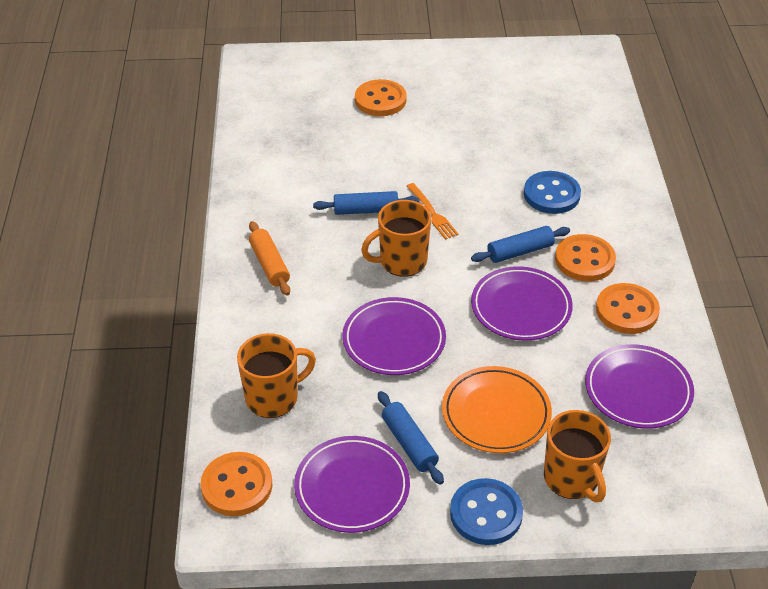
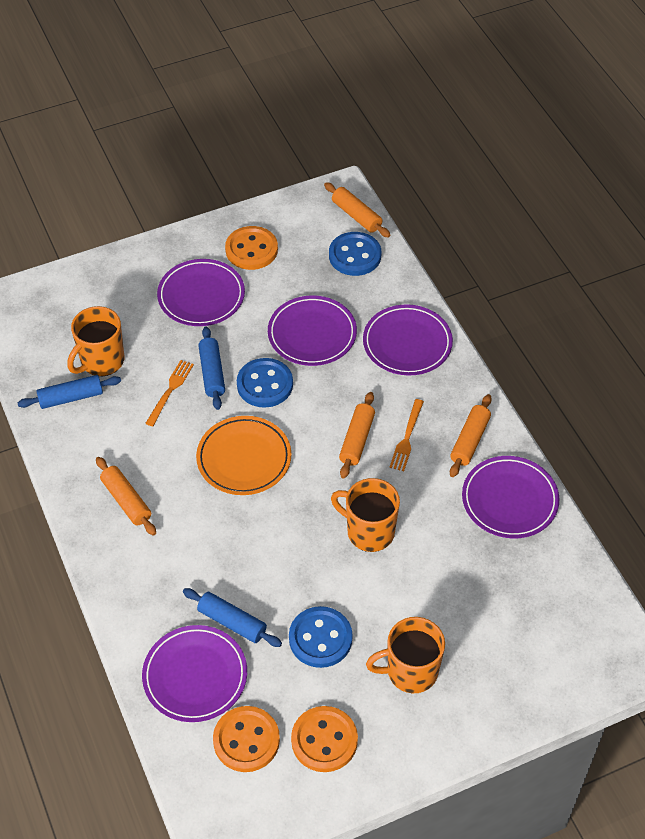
blue button: [450,478,523,545] [524,171,581,214] = 2 -> [237,358,293,408] [289,606,353,668] [329,232,381,276] = 3
orange button: [201,452,272,516] [355,79,407,116] [555,234,616,281] [596,283,660,334] = 4 -> [213,706,280,772] [225,226,278,270] [291,706,358,772] = 3
orange fork: [407,183,459,240] = 1 -> [145,360,194,426] [389,399,424,471] = 2
orange rolling pin: [249,221,290,296] = 1 -> [96,457,156,535] [324,182,390,238] [339,392,375,479] [450,394,492,477] = 4
purple plate: [294,436,410,533] [343,297,446,375] [471,266,573,341] [585,344,694,429] = 4 -> [142,625,247,722] [157,259,245,326] [268,296,357,366] [363,304,453,376] [462,456,560,538] = 5

